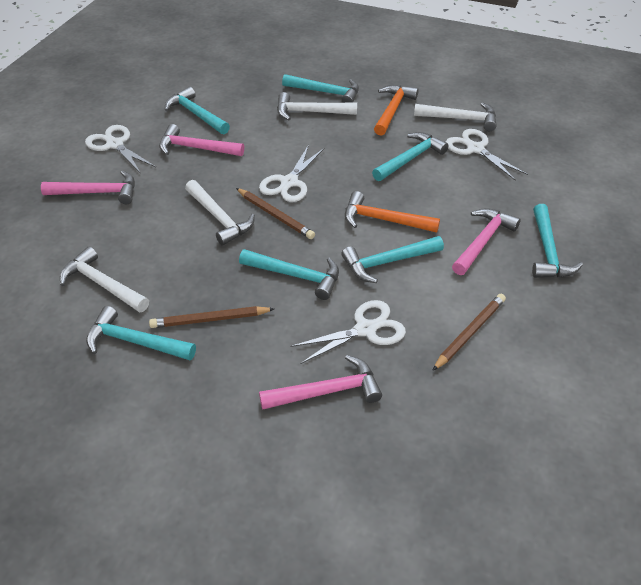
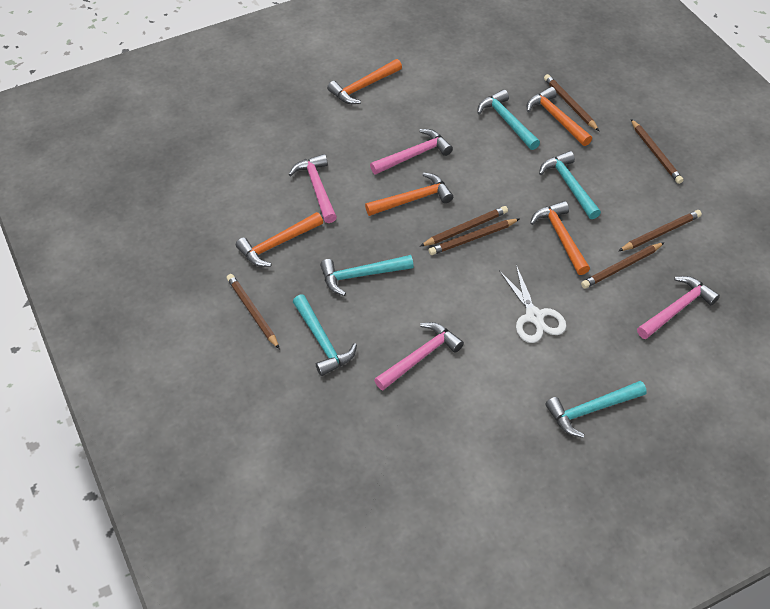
brown pencil: [149,306,274,328] [236,188,315,239] [432,294,506,371] = 3 -> [227,274,280,349] [420,206,508,246] [429,219,519,255] [544,74,599,131] [581,242,665,288] [619,210,702,251] [631,119,683,184] = 7
orange hammer: [345,191,440,233] [374,85,419,136] = 2 -> [236,212,323,267] [327,59,402,104] [365,172,453,216] [527,87,592,146] [530,201,590,275] = 5
turquoise hammer: [86,306,196,360] [165,87,230,134] [239,249,339,300] [282,74,359,103] [341,236,444,283] [372,132,449,181] [532,204,583,278] = 7 -> [293,294,357,376] [320,255,414,296] [477,89,540,150] [539,151,601,219] [545,381,647,438] = 5
white hammer: [60,247,149,313] [185,180,255,246] [277,92,357,120] [414,102,497,131] = 4 -> none = 0
white scissors: [85,125,156,174] [259,145,324,202] [291,300,406,364] [446,129,528,181] = 4 -> [499,265,566,343] = 1

